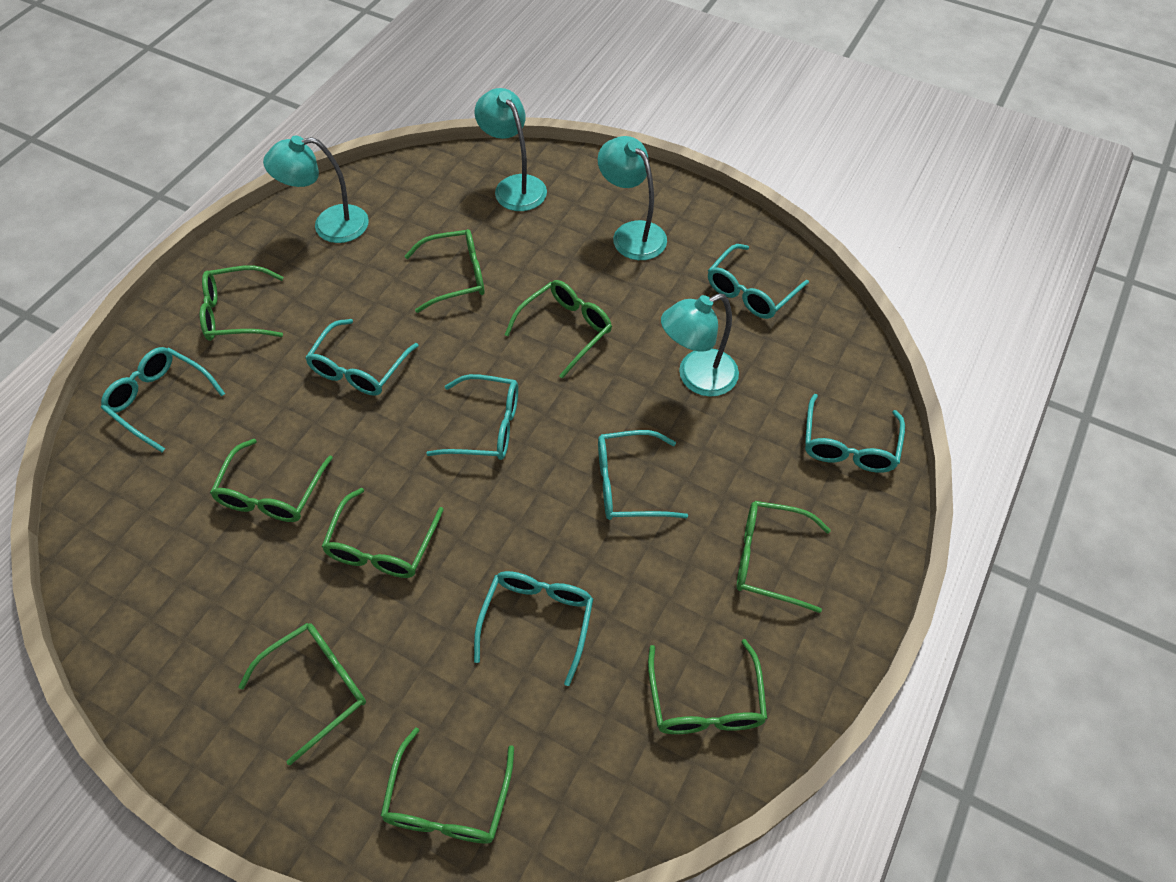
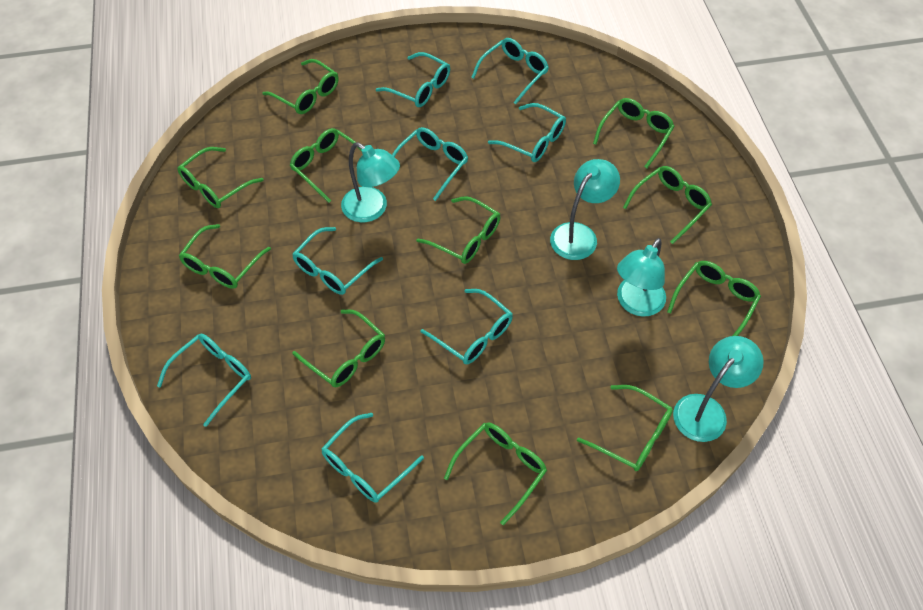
green glasses: [200,265,284,341] [210,439,333,522] [239,623,366,765] [321,488,444,578] [380,727,514,844] [405,229,485,313] [505,280,612,379] [648,639,767,734] [737,501,831,613] = 9 -> [177,147,264,208] [179,224,271,289] [262,59,339,114] [290,128,362,203] [292,309,385,387] [416,196,501,264] [444,423,547,525] [577,385,673,471] [593,98,675,168] [623,166,712,244] [667,261,761,336] = 11
turquoise glasses: [101,347,225,452] [305,319,419,396] [426,374,518,460] [474,571,593,686] [598,430,688,520] [708,244,809,319] [805,394,905,473] = 7 -> [157,334,251,427] [292,227,383,295] [321,413,424,503] [376,52,450,107] [392,127,468,201] [420,289,513,364] [471,38,549,104] [488,103,566,162] = 8

